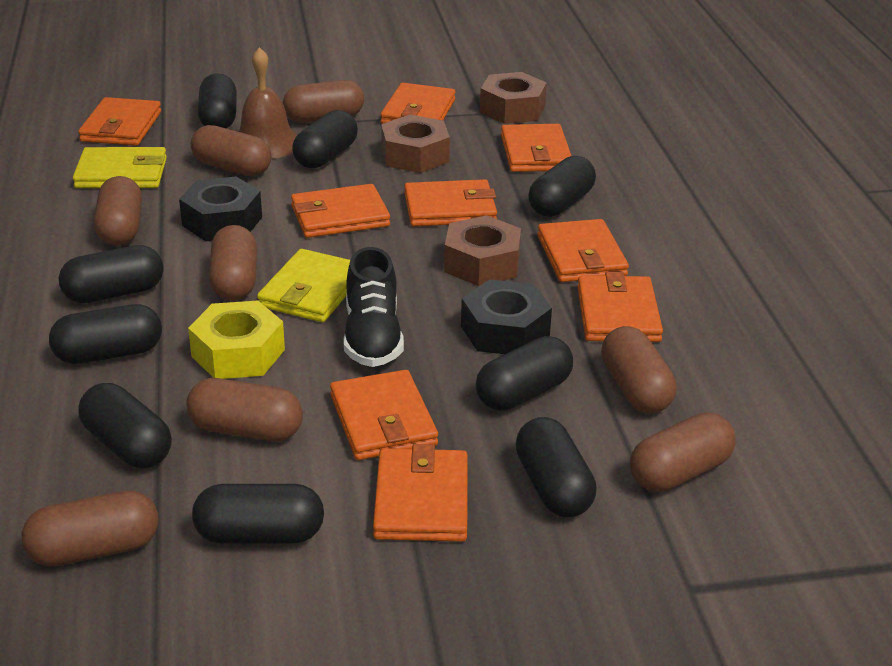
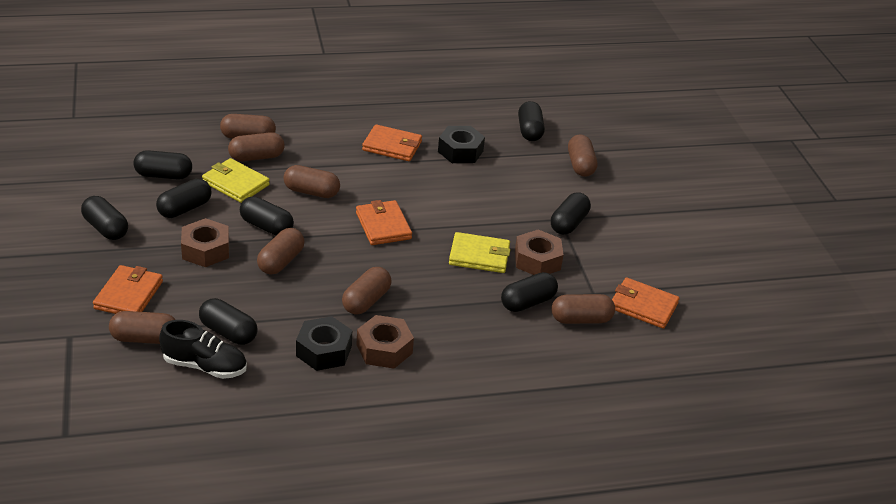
black capsule: [49,304,162,364] [59,245,164,303] [78,383,172,468] [192,484,324,544] [198,73,237,128] [292,110,358,168] [476,336,573,411] [515,417,597,517] [528,156,596,217] = 9 -> [81,196,128,240] [133,150,192,180] [156,179,212,218] [199,298,258,345] [240,196,294,235] [501,272,558,312] [518,101,545,141] [551,192,591,235] = 8
brown bell: [238,47,297,159] = 1 -> none = 0
orange wallet: [78,97,161,146] [291,184,390,238] [330,370,438,460] [373,444,467,542] [381,83,455,124] [404,179,497,226] [501,124,571,172] [537,219,629,282] [577,272,663,342] = 9 -> [93,265,163,314] [356,200,412,245] [362,124,422,161] [612,277,679,329] = 4
yellow nut: [188,301,285,379] = 1 -> none = 0

